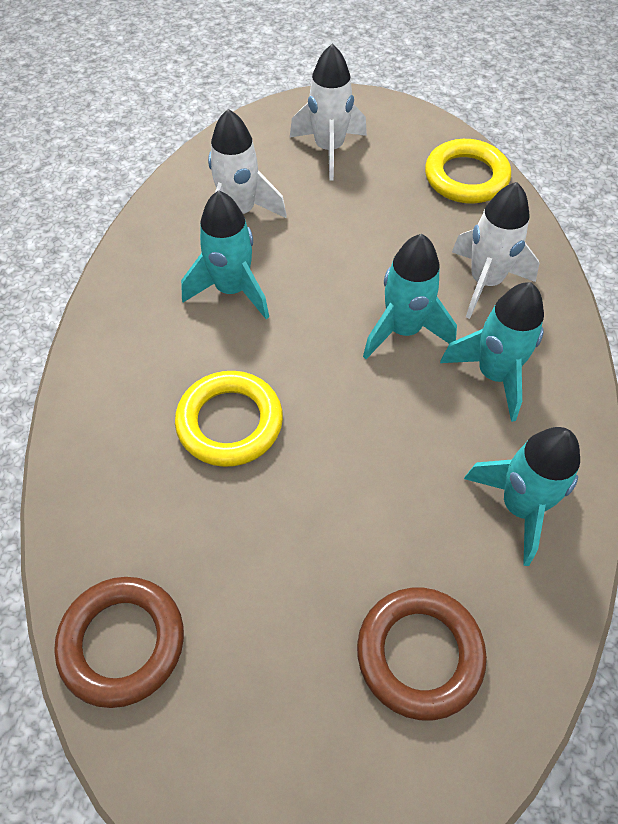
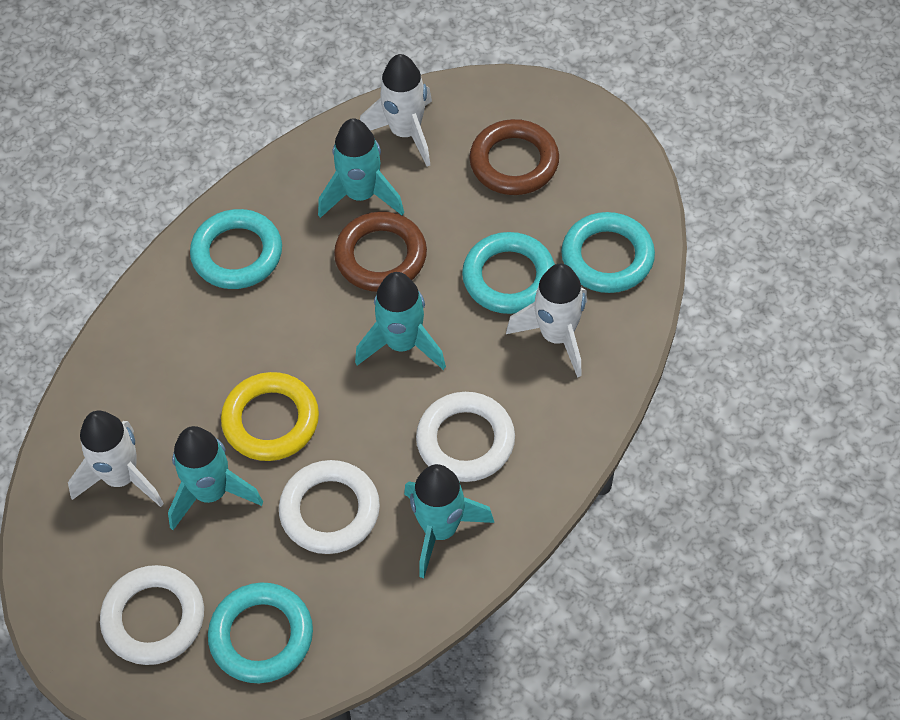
turquoise ring: none = 0 -> [190,209,282,289] [208,582,313,683] [462,232,555,314] [561,212,655,293] = 4
white ring: none = 0 -> [100,565,204,665] [279,460,380,554] [416,392,515,482] = 3
yellow ring: [175,371,283,467] [425,139,511,204] = 2 -> [221,372,319,461] = 1

